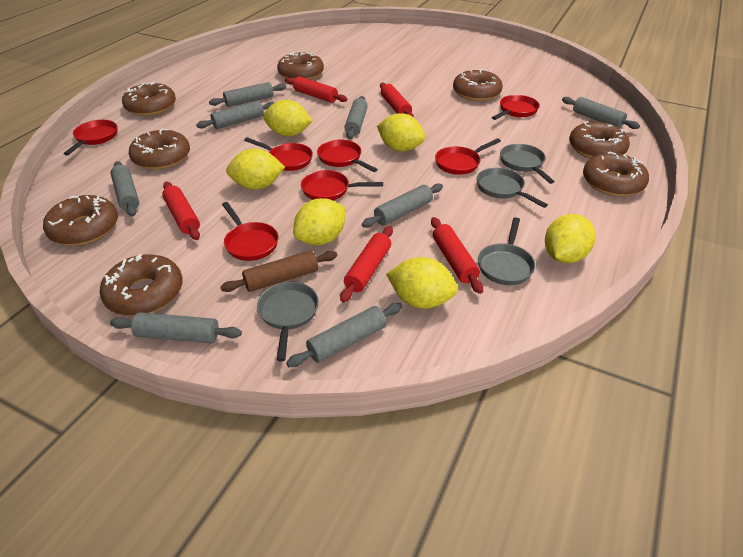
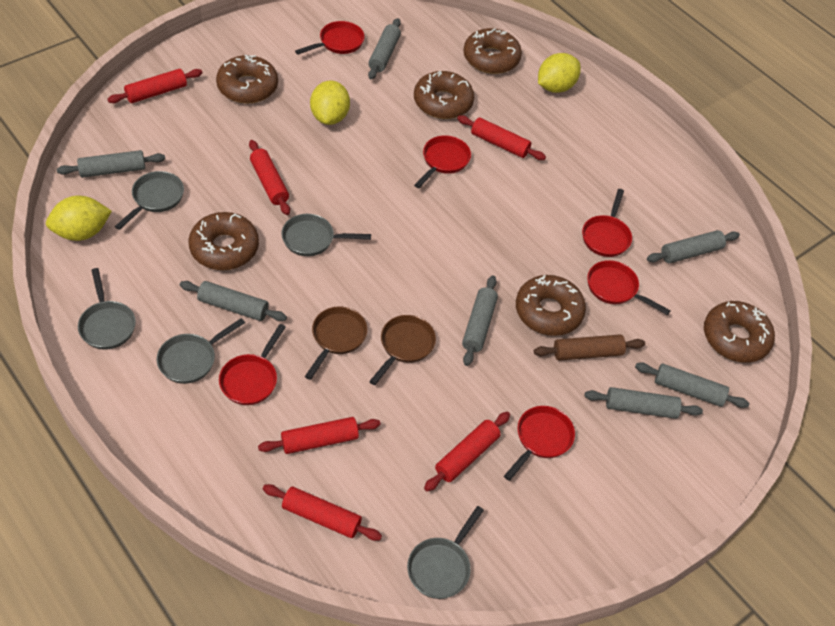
brown donut: [43,195,118,246] [100,254,183,316] [122,82,176,116] [129,128,190,170] [277,52,324,80] [453,69,503,101] [569,121,630,159] [583,151,649,197] = 8 -> [189,212,259,270] [216,55,278,104] [414,71,474,119] [463,28,522,74] [516,275,586,336] [704,301,775,363] = 6
brown pan: none = 0 -> [305,306,368,380] [369,315,436,385] = 2
grey pan: [257,282,319,361] [477,168,548,208] [478,217,535,285] [500,144,555,184] = 4 -> [78,268,136,349] [115,171,184,230] [157,318,245,384] [281,214,371,256] [407,506,484,599] = 5
grey rolling pin: [110,312,242,343] [111,161,139,217] [196,101,275,129] [209,82,286,107] [286,303,402,367] [345,96,368,139] [362,183,443,228] [562,97,640,129] = 8 -> [57,150,165,178] [180,281,287,321] [368,18,401,79] [462,275,498,366] [584,387,703,419] [635,362,749,408] [647,230,740,263] = 7
red pan: [63,120,117,155] [222,202,279,261] [244,137,313,171] [301,170,383,200] [317,139,378,172] [435,138,501,175] [492,95,540,120] = 7 -> [219,324,286,405] [295,21,365,55] [414,135,471,188] [504,406,575,481] [582,189,632,257] [587,260,671,315] = 6
red rolling pin: [162,182,200,240] [285,76,347,103] [340,226,393,302] [380,82,414,118] [431,217,483,294] = 5 -> [107,69,202,103] [249,140,290,215] [258,417,381,454] [263,484,382,541] [424,412,510,491] [457,115,546,160] = 6
yellow lemon: [226,148,285,190] [263,100,313,137] [293,198,345,245] [377,113,425,151] [386,257,458,308] [545,214,595,263] = 6 -> [46,196,112,241] [310,81,350,125] [538,53,581,93] = 3

